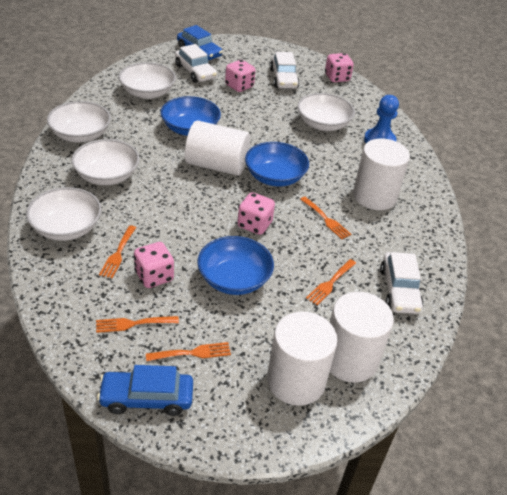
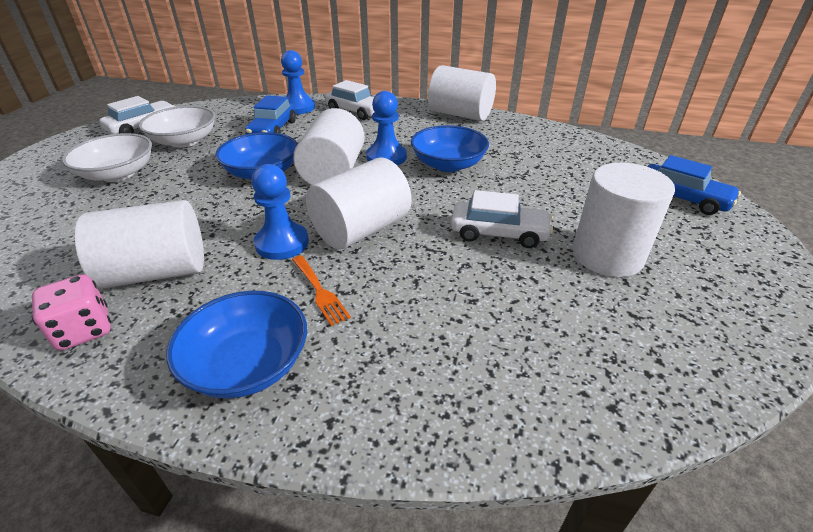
blue pawn: [364,95,399,143] = 1 -> [251,164,309,260] [281,50,315,114] [366,91,407,165] = 3
orange fork: [96,316,179,333] [99,225,136,278] [146,342,231,361] [300,197,351,239] [306,259,356,305] = 5 -> [292,255,351,326] = 1
pink dice: [134,242,174,288] [225,60,255,92] [237,192,275,235] [325,53,354,82] = 4 -> [32,274,111,351] = 1
white bowl: [26,187,102,241] [47,101,111,143] [71,139,139,185] [119,62,176,99] [297,93,355,131] = 5 -> [62,133,152,182] [139,106,215,148] = 2
white cylinder: [185,120,250,176] [267,311,338,406] [330,292,394,383] [353,139,410,210] = 4 -> [75,200,204,288] [293,108,365,185] [306,157,412,249] [428,65,496,121] [573,163,675,277] = 5

